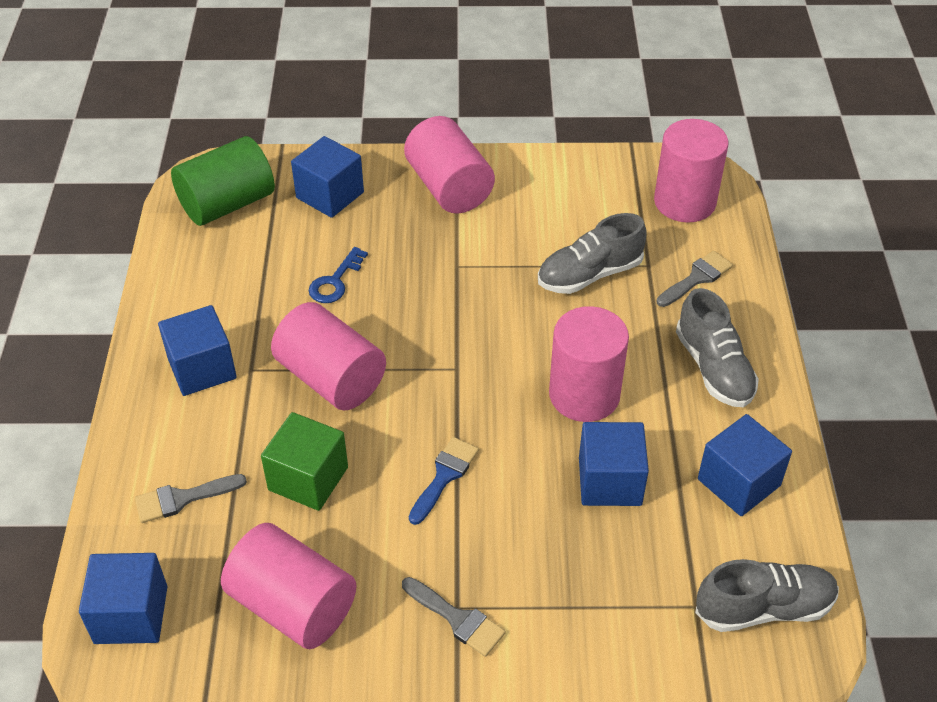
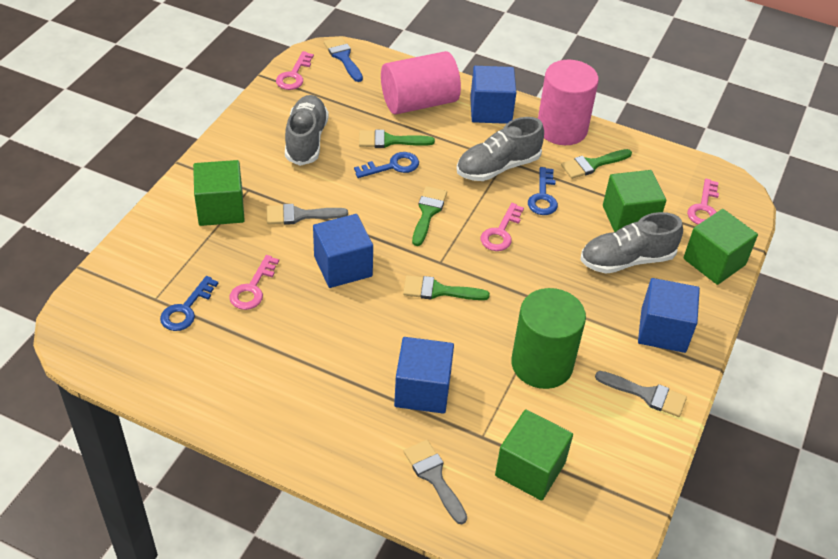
blue cube: [79,553,167,644] [158,305,237,396] [291,136,364,218] [579,422,649,506] [698,414,792,516] = 5 -> [313,214,373,288] [394,337,454,414] [470,66,516,124] [638,278,700,353] = 4
blue key: [308,247,368,303] = 1 -> [160,276,219,331] [354,152,419,178] [528,167,558,215] = 3
green brush: none = 0 -> [359,130,435,148] [403,275,490,300] [412,186,447,246] [561,149,632,179] = 4
green cube: [261,412,348,511] = 1 -> [193,160,245,226] [495,409,573,501] [603,170,666,232] [683,209,758,285] = 4
pink cylinder: [221,523,357,649] [271,302,386,410] [404,116,495,214] [549,306,629,422] [654,119,729,223] = 5 -> [381,51,461,114] [538,60,599,145] = 2
pink key: none = 0 -> [229,255,279,310] [276,51,314,90] [481,203,524,251] [687,179,719,224] = 4

